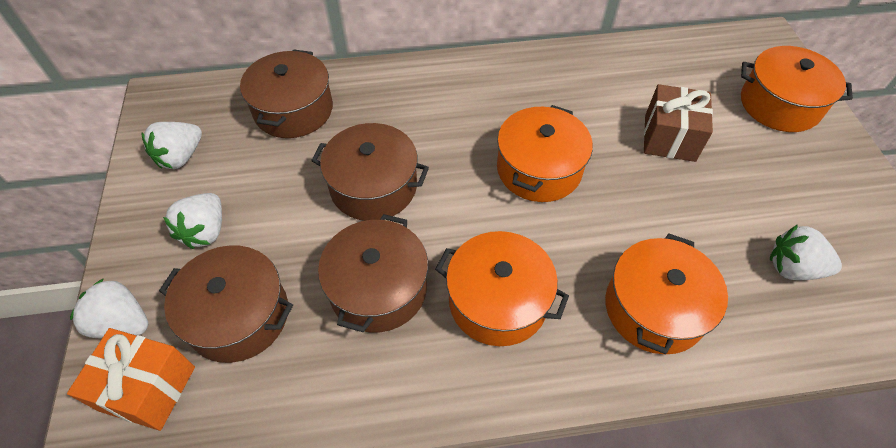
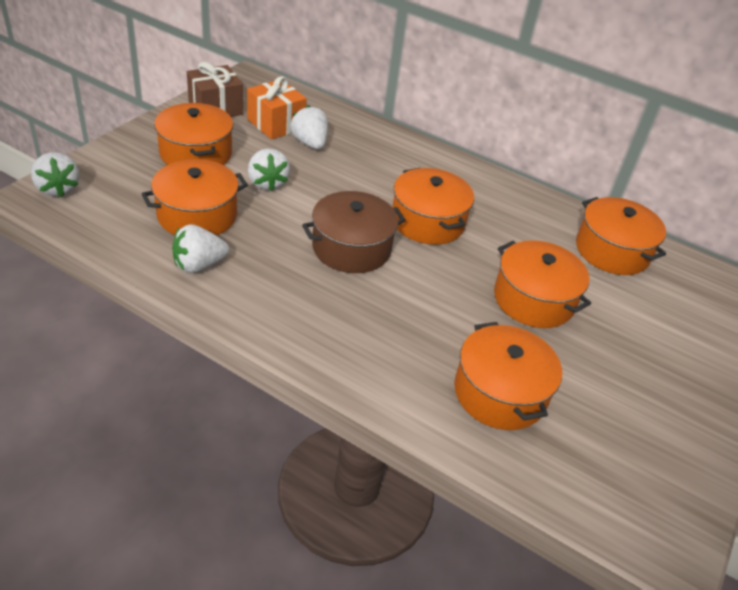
brown pot: [159,246,293,363] [240,49,333,138] [311,123,429,221] [318,214,428,333] = 4 -> [302,191,406,273] = 1
orange pot: [435,231,569,346] [497,105,593,202] [605,233,728,354] [741,46,853,132] = 4 -> [142,159,248,236] [154,103,233,165] [392,168,474,245] [454,322,562,430] [494,240,591,328] [576,197,666,275] = 6

